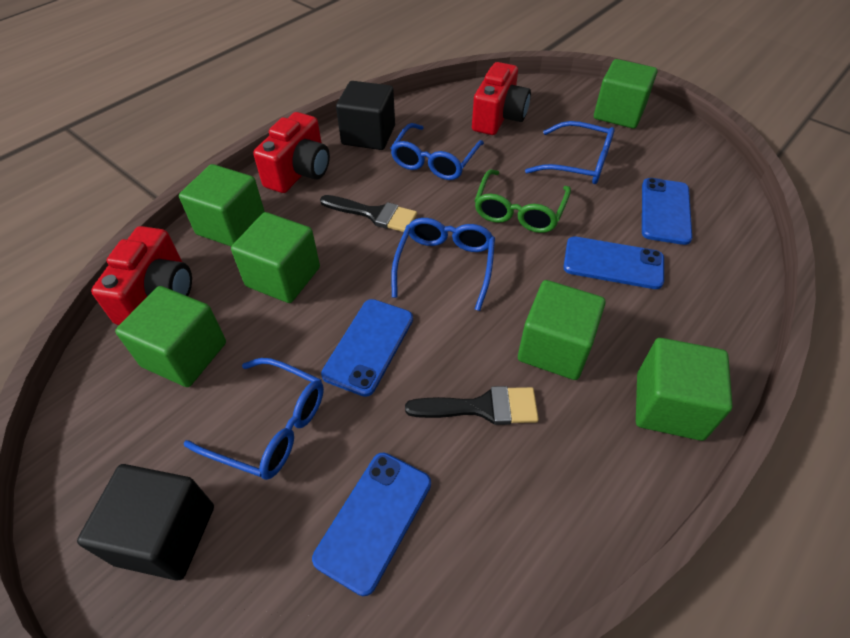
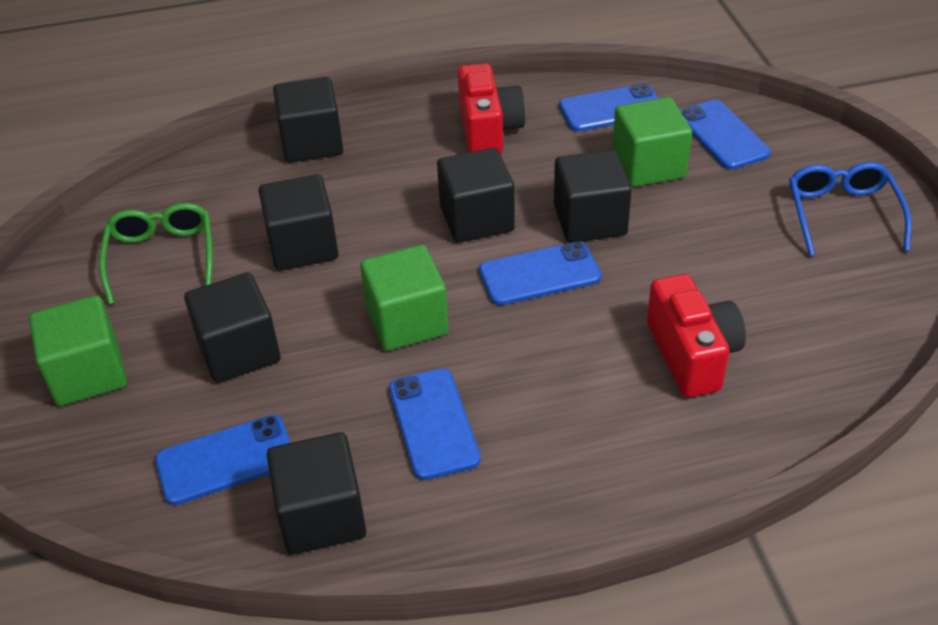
black brush: [320,195,417,232] [405,386,539,425] = 2 -> none = 0
black cube: [77,464,214,581] [336,81,395,150] = 2 -> [184,273,281,383] [258,174,338,271] [267,432,366,555] [273,77,343,163] [437,148,515,243] [554,150,632,243] = 6
blue glasses: [184,358,324,480] [391,123,484,180] [391,218,495,311] [525,121,615,184] = 4 -> [789,162,912,256] = 1
blue phone: [312,453,431,596] [321,299,413,397] [564,237,664,289] [642,178,692,245] = 4 -> [155,415,291,505] [389,368,481,480] [479,242,601,305] [559,83,659,132] [680,100,771,170] = 5
green cube: [115,286,226,387] [179,164,265,246] [231,212,320,303] [518,280,606,380] [594,59,657,129] [636,338,733,441] = 6 -> [29,295,127,406] [360,245,449,351] [612,97,692,187] = 3
red camera: [91,226,192,325] [253,112,330,193] [472,62,531,135] = 3 -> [458,63,526,154] [647,274,746,398] = 2

